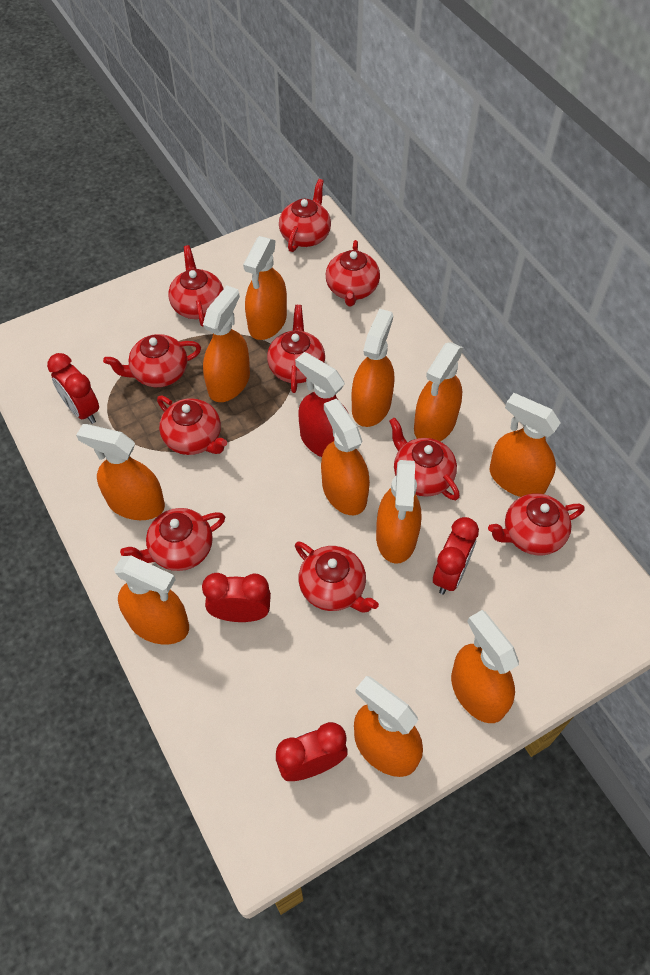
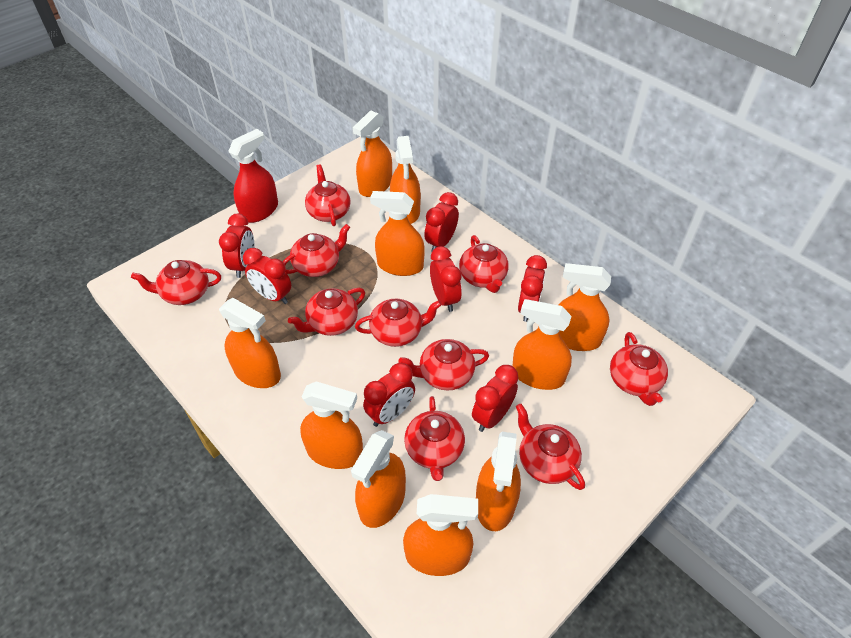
orange spray bottle: [76,424,165,520] [114,556,189,645] [203,286,250,402] [243,236,287,340] [321,399,370,515] [352,309,394,427] [354,676,423,777] [376,460,421,564] [414,342,463,441] [451,610,519,723] [490,393,561,497] = 11 -> [219,298,281,388] [300,381,363,469] [351,430,406,528] [353,110,392,197] [370,191,425,276] [390,136,421,224] [403,494,478,576] [476,432,521,531] [512,299,572,390] [558,263,611,351] = 10
red clock: [47,353,99,424] [202,573,271,622] [276,722,348,781] [433,517,479,595] = 4 -> [219,214,254,278] [243,248,291,304] [363,363,415,427] [424,192,459,252] [430,246,462,312] [472,365,519,432] [518,255,547,322] = 7

